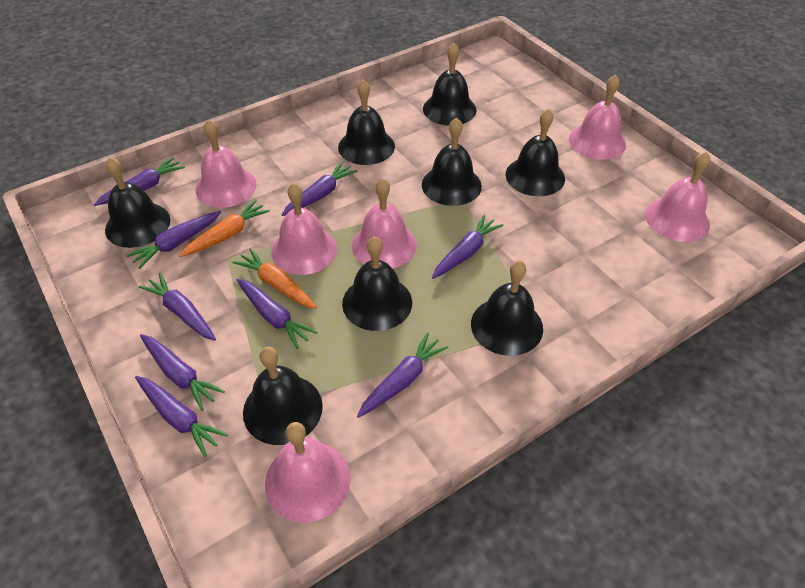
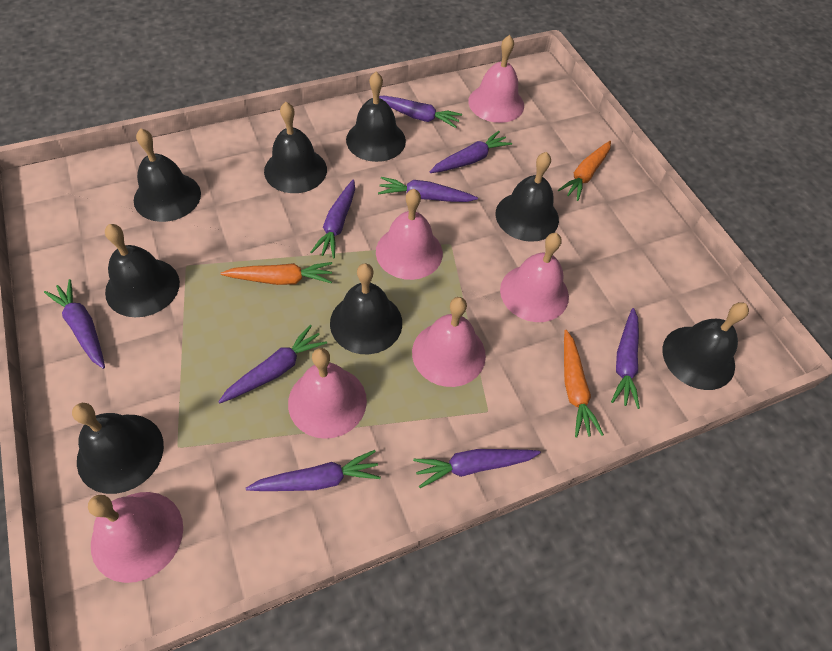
orange carrot: [179,200,270,257] [232,248,317,309] = 2 -> [220,262,332,285] [558,141,611,201] [564,330,604,437] = 3

